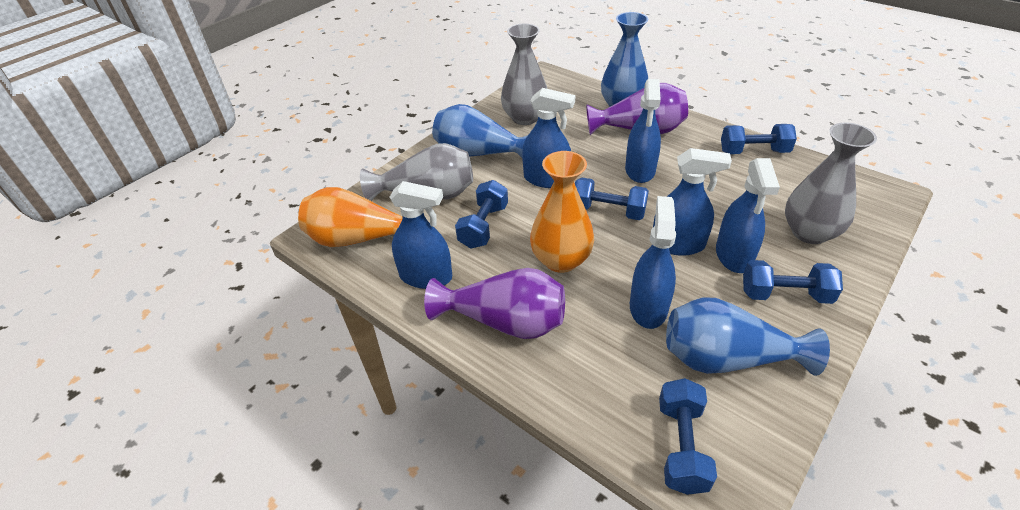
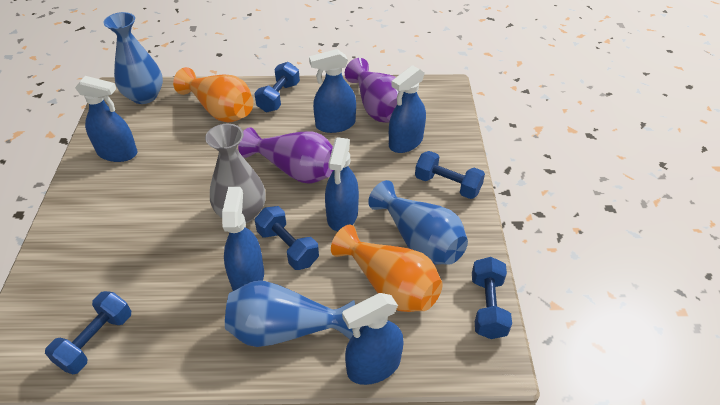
grey vase: [360,143,473,201] [501,24,547,125] [785,123,877,244] = 3 -> [205,124,266,223] = 1

